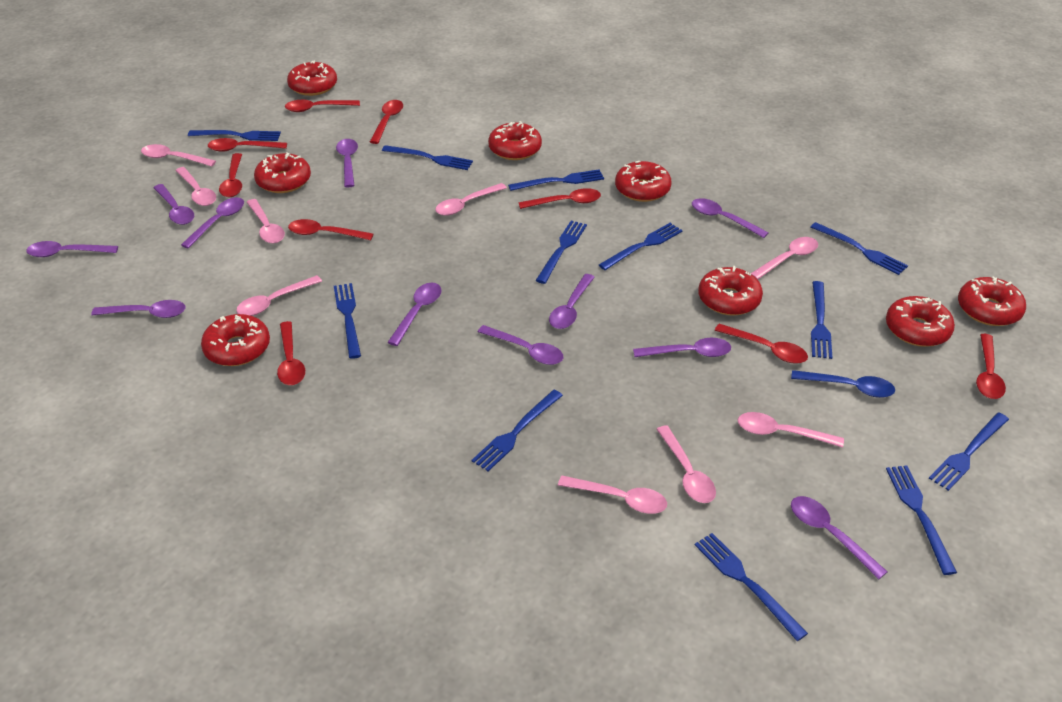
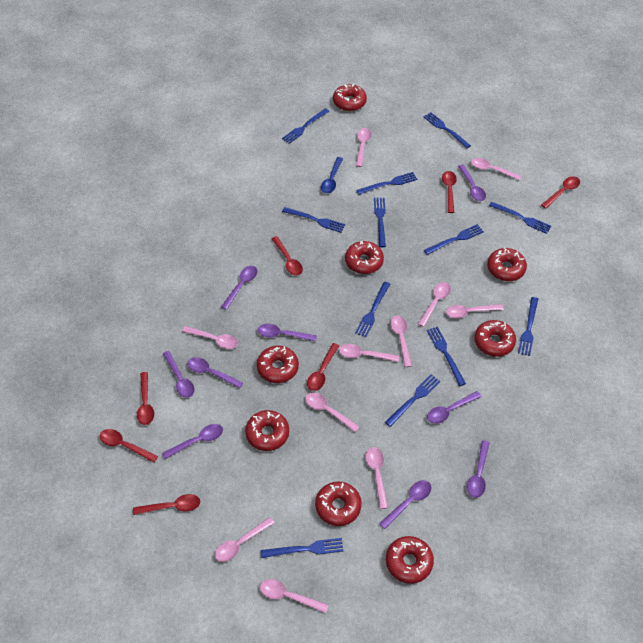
pink spoon: [141,144,216,166] [175,167,216,206] [236,275,322,316] [247,199,285,244] [435,183,507,216] [558,475,667,514] [656,425,716,503] [738,412,844,447] [750,237,818,280] = 9 -> [182,326,238,349] [215,517,275,562] [260,579,329,613] [306,392,359,432] [339,344,399,362] [356,128,371,167] [366,447,388,509] [390,316,412,367] [418,282,451,327] [446,304,504,318] [471,158,521,180] = 11
purple spoon: [26,241,118,257] [91,300,185,318] [154,184,194,225] [181,197,244,249] [336,139,358,187] [387,282,441,346] [478,325,563,365] [549,274,595,329] [633,338,731,357] [692,198,769,238] [791,496,888,580] = 11 -> [162,424,223,459] [163,351,195,398] [187,357,243,389] [221,266,257,310] [258,324,317,342] [379,480,432,529] [427,391,481,424] [458,165,486,201] [467,440,490,498] = 9
red spoon: [208,138,287,152] [219,153,242,197] [277,321,305,385] [285,100,360,112] [288,219,373,240] [370,100,403,144] [519,188,601,209] [714,324,808,364] [976,334,1006,399] = 9 -> [100,429,158,463] [133,494,200,515] [137,372,154,425] [272,236,303,275] [307,343,339,391] [442,171,457,213] [541,176,580,209] = 7

